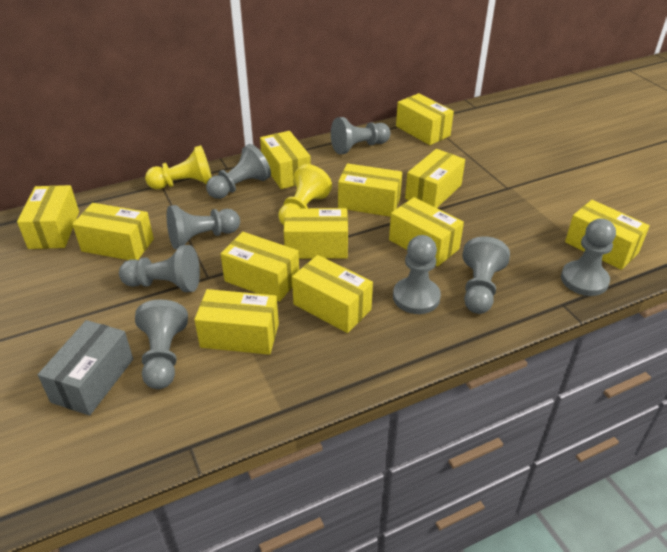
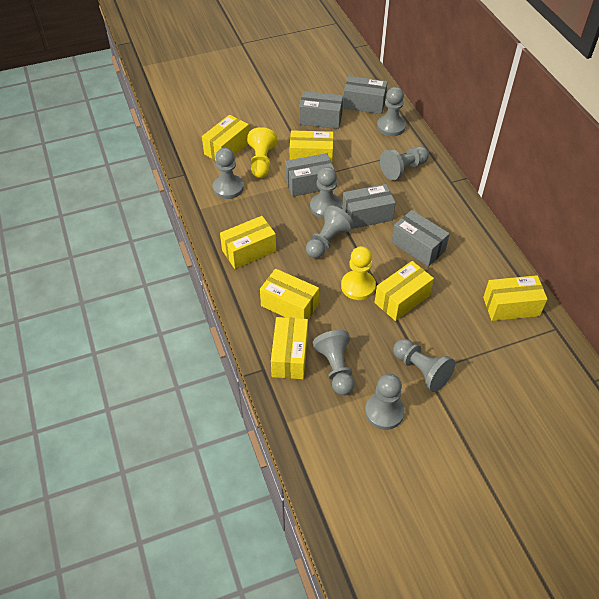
grey box: [38,320,133,415] = 1 -> [285,153,335,197] [299,91,343,129] [342,184,396,229] [343,76,388,114] [392,210,450,267] = 5
yellow box: [17,185,79,249] [72,203,154,260] [194,289,279,355] [221,232,299,302] [260,131,311,189] [284,208,348,259] [292,255,373,333] [338,163,402,217] [389,197,464,267] [396,93,454,145] [405,149,465,208] [565,200,650,270] = 12 -> [202,115,249,161] [220,216,276,269] [260,269,319,319] [271,317,308,379] [290,130,334,162] [375,261,434,321] [483,275,547,321] = 7

